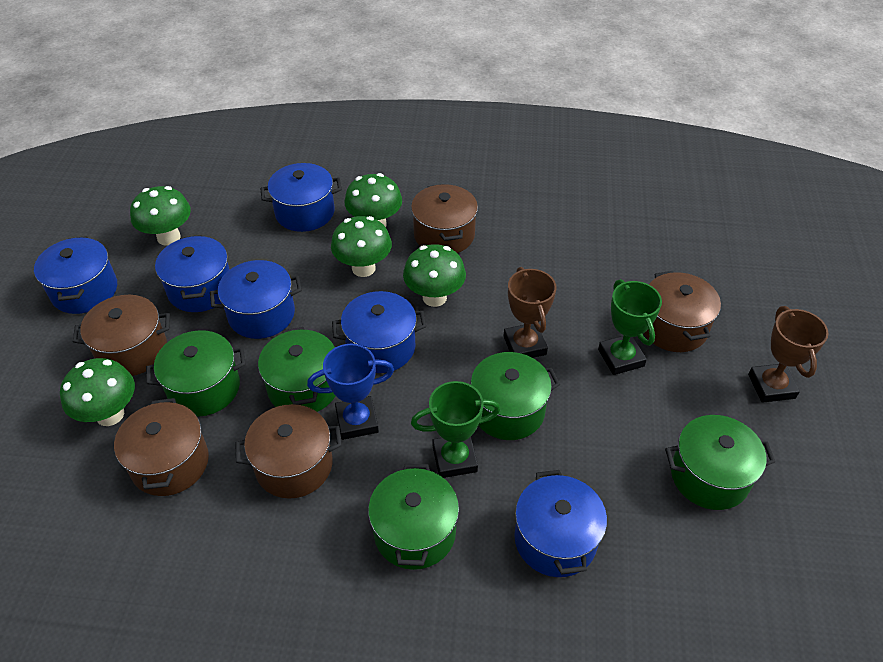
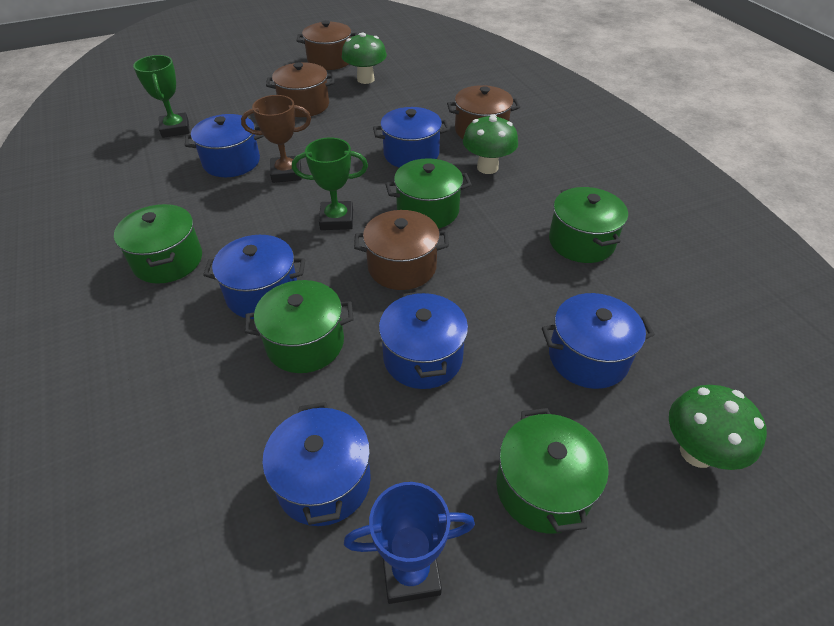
brown pot: [73,295,170,376] [114,398,209,496] [235,404,342,499] [411,184,478,253] [644,271,721,352] = 5 -> [266,62,334,117] [297,20,358,70] [354,210,449,290] [447,85,520,139] = 4
brown trophy: [504,267,556,358] [748,306,828,403] = 2 -> [241,95,311,183] = 1
green mushroom: [60,358,135,426] [130,186,191,246] [331,216,392,277] [344,173,402,227] [403,244,466,307] = 5 -> [342,32,387,84] [463,114,518,174] [669,385,767,470] = 3

